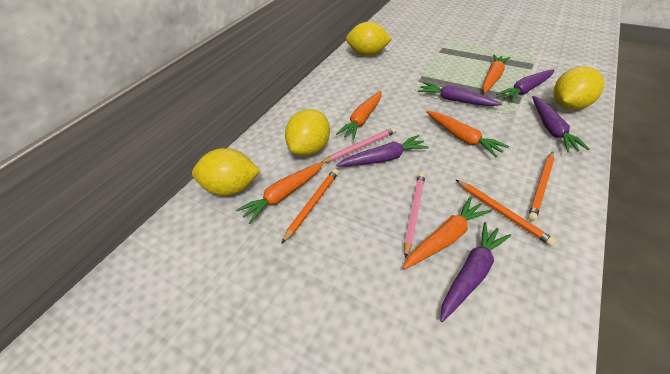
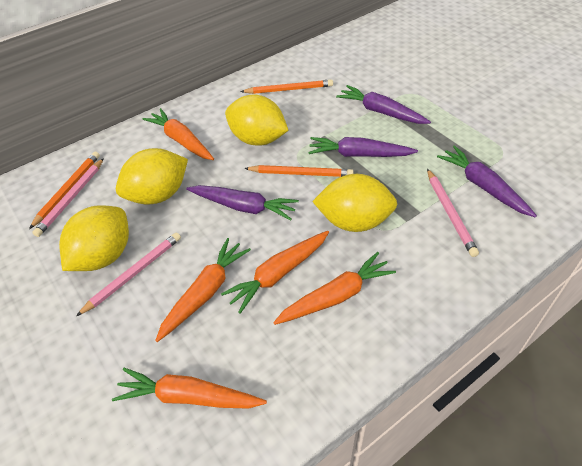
pink pencil: [322,127,396,163] [404,173,425,258] = 2 -> [32,158,104,237] [76,232,181,316] [427,169,479,257] = 3
purple carrot: [336,135,429,167] [418,82,502,106] [440,222,511,322] [496,69,554,102] [532,96,590,153] = 5 -> [186,185,299,220] [308,137,418,157] [336,85,431,124] [437,146,537,218] = 4

